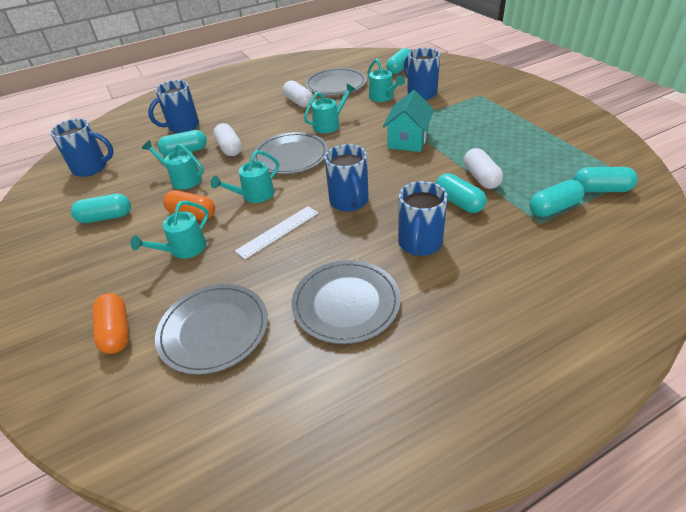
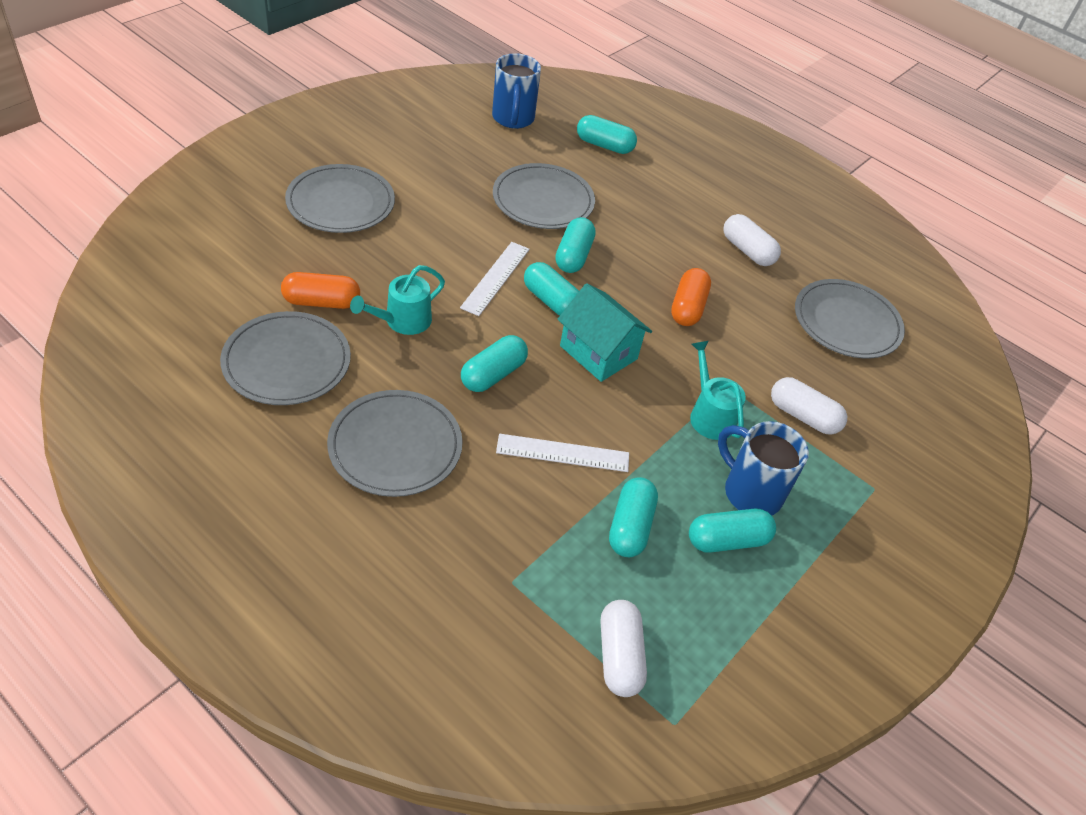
blue mug: [50,119,114,177] [148,80,199,133] [324,144,369,211] [398,181,448,256] [404,48,440,100] = 5 -> [492,53,541,129] [718,421,809,515] = 2
grey plate: [155,284,268,375] [253,132,328,174] [291,260,401,344] [305,68,367,96] = 4 -> [220,311,351,405] [285,164,395,233] [327,390,463,497] [493,163,595,229] [795,279,905,358] = 5
turquoise watering can: [131,201,209,259] [142,140,204,190] [211,150,279,203] [304,84,355,133] [367,59,405,102] = 5 -> [350,265,445,335] [690,341,746,440] = 2
white ruler: [235,206,319,260] = 1 -> [460,242,530,316] [496,434,629,472] = 2

